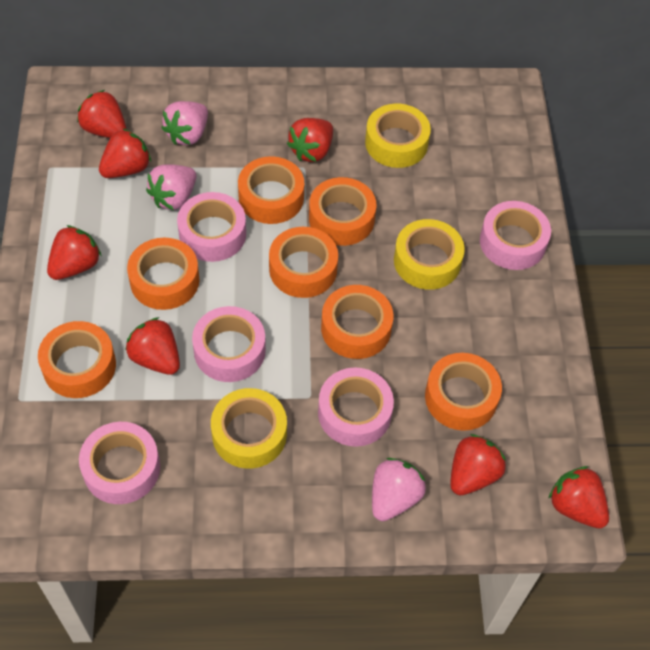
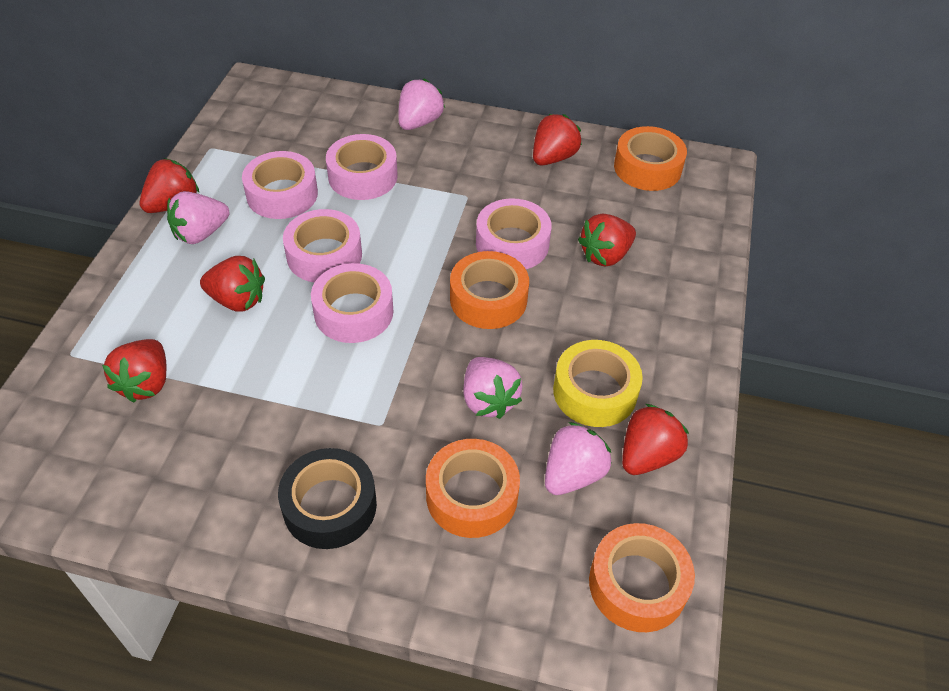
black tape: none = 0 -> [278,448,377,549] = 1
orange tape: [38,321,116,398] [127,238,200,310] [238,156,304,224] [269,227,338,298] [309,177,376,246] [321,285,394,359] [425,353,502,431] = 7 -> [426,439,520,538] [450,251,529,329] [589,523,695,632] [614,126,687,191] = 4
pink strawberry: [146,164,196,210] [161,101,208,145] [372,458,426,521] = 3 -> [167,191,229,244] [398,79,445,130] [463,357,523,419] [545,422,612,495] = 4
red strawberry: [47,225,101,280] [77,90,126,138] [99,128,151,178] [125,317,180,375] [287,118,333,162] [450,434,506,495] [548,466,609,528] = 7 -> [102,339,166,403] [140,158,199,213] [200,256,265,312] [533,114,582,166] [578,214,636,267] [622,404,689,475] = 6
yellow tape: [211,388,287,469] [365,104,431,168] [394,219,465,290] = 3 -> [553,340,643,427] = 1

